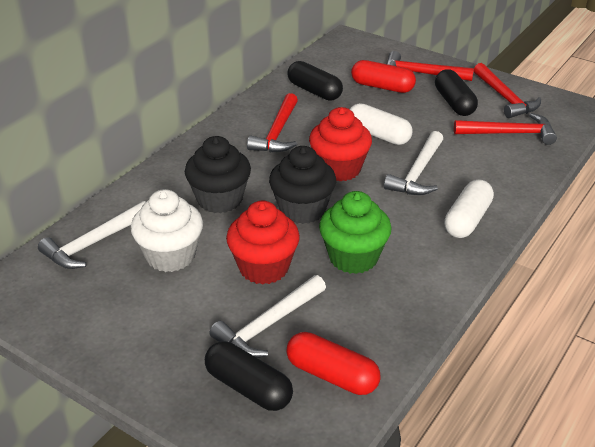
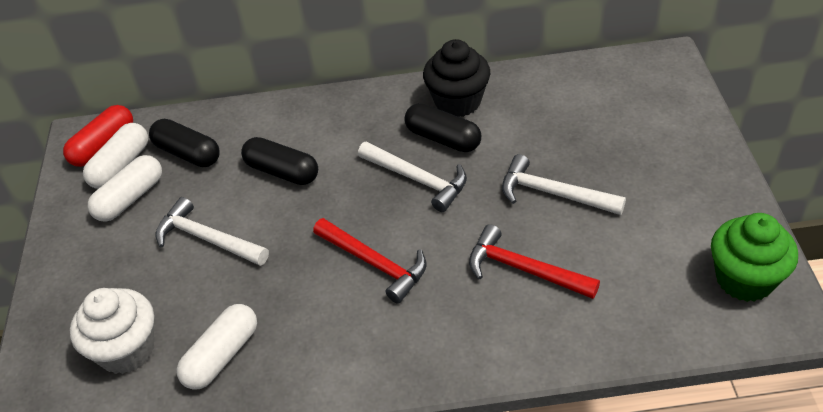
black cupcake: [185,136,251,213] [269,146,336,224] = 2 -> [423,39,490,117] = 1
red capsule: [286,332,380,395] [351,60,416,93] = 2 -> [63,105,133,167] = 1
red cupcake: [226,201,300,284] [309,107,372,182] = 2 -> none = 0
red hammer: [247,93,298,153] [386,51,474,81] [454,113,557,145] [474,63,541,118] = 4 -> [313,218,427,304] [469,224,600,299] = 2
white capsule: [350,103,413,145] [444,179,494,238] = 2 -> [83,123,148,189] [88,155,162,222] [176,304,257,390] = 3

